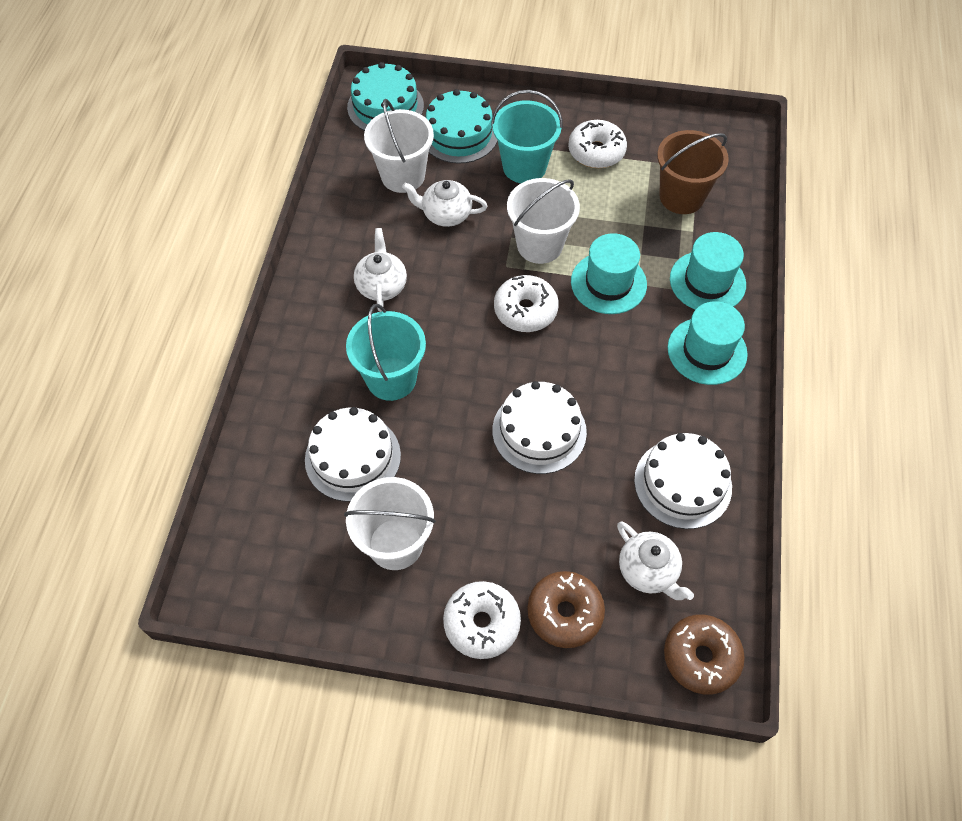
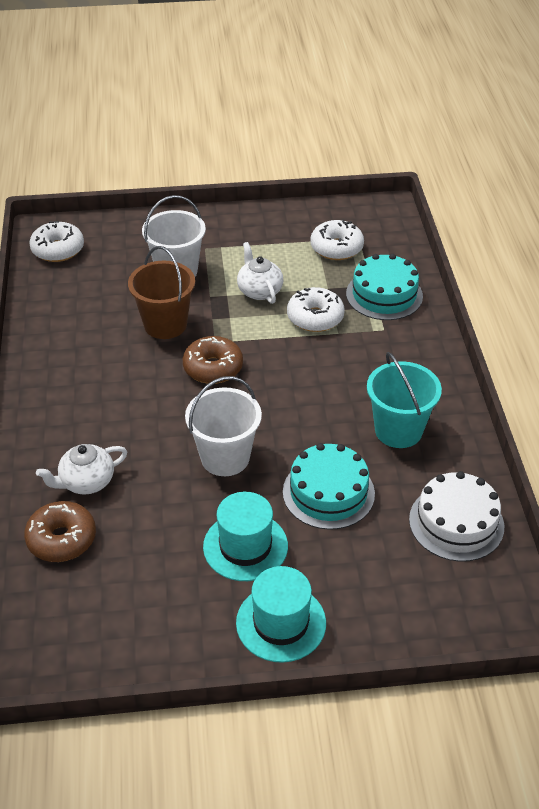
turquoise bucket: [346,304,426,401] [491,90,563,183] = 2 -> [367,352,442,448] = 1
turquoise hat: [571,233,647,314] [668,301,748,385] [670,232,746,310] = 3 -> [203,492,288,581] [236,566,326,663] = 2
white bucket: [344,477,436,570] [364,99,434,193] [507,178,580,264] = 3 -> [142,195,206,277] [185,376,262,476] = 2
white cake: [305,407,401,502] [492,381,587,474] [634,433,732,529] = 3 -> [409,471,504,562] = 1
white teapot: [354,228,407,312] [402,180,487,227] [617,522,694,600] = 3 -> [36,444,127,495] [237,242,283,304] = 2

